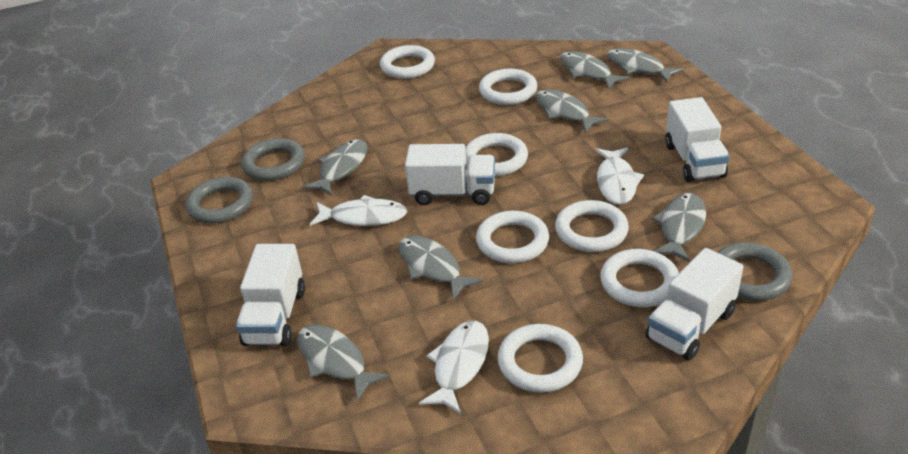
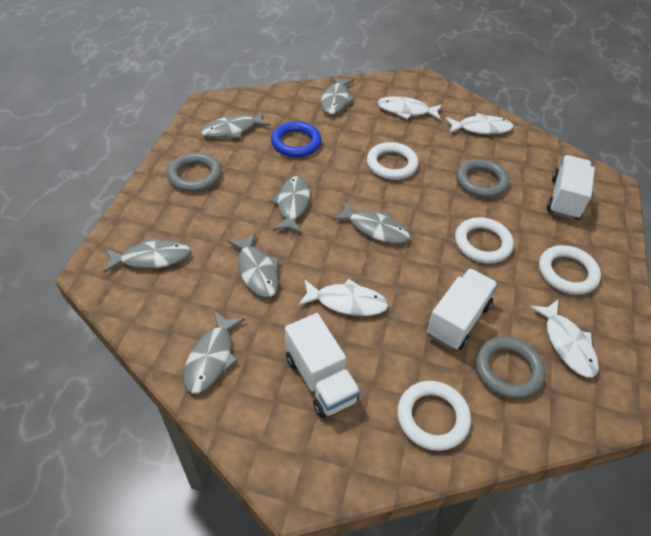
blue ring: none = 0 -> [271,121,321,157] = 1
white fish: [310,195,407,226] [419,320,489,414] [595,147,644,205] = 3 -> [298,279,388,316] [377,96,442,120] [445,113,514,134] [530,300,599,378] = 4
white ring: [380,45,435,79] [465,133,528,176] [476,211,549,263] [479,68,537,105] [497,324,583,393] [555,200,629,252] [600,249,679,307] = 7 -> [367,142,419,180] [397,381,471,451] [455,217,514,264] [539,245,601,295] = 4
white truck: [236,244,305,346] [405,144,495,205] [646,248,743,360] [665,97,730,182] = 4 -> [285,313,361,418] [427,268,498,350] [547,155,595,220] = 3

